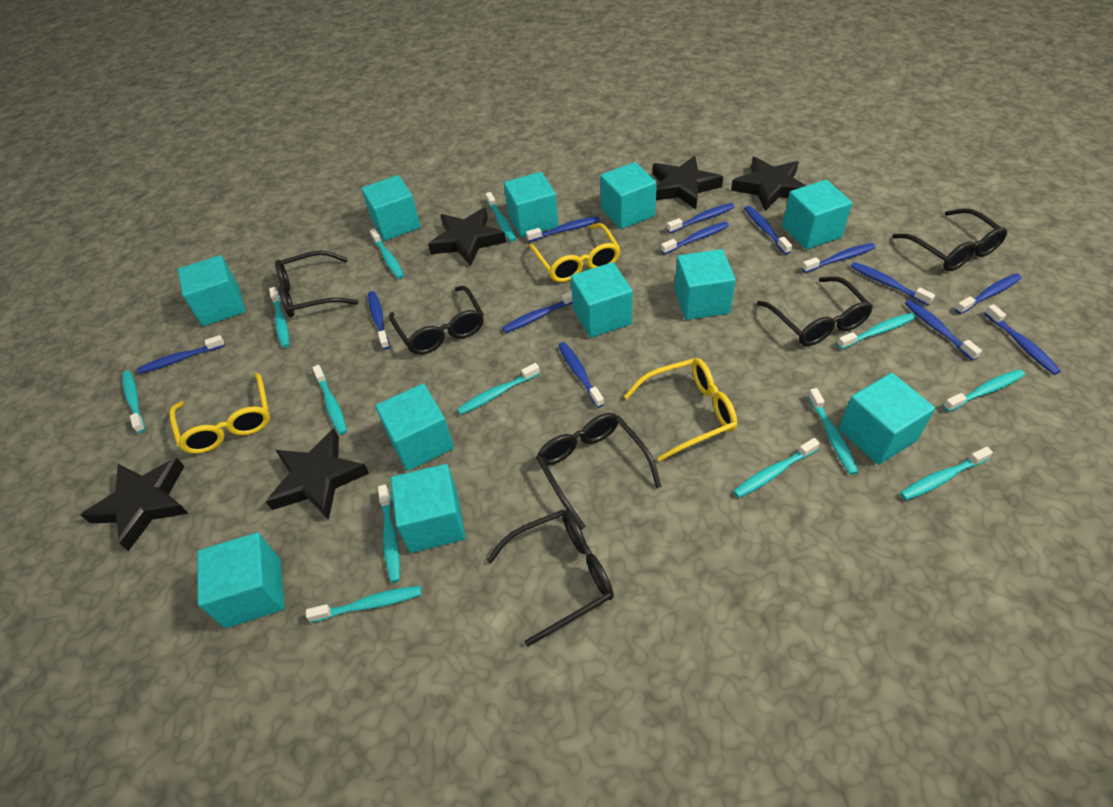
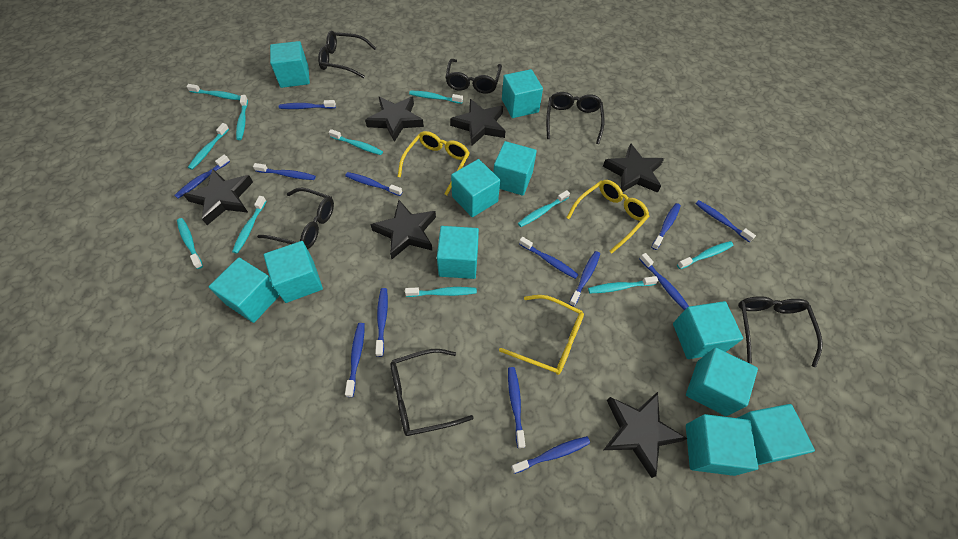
black star: [81,458,189,551] [266,429,369,520] [428,208,506,266] [653,156,723,209] [731,157,806,211] = 5 -> [183,169,253,225] [365,97,424,142] [370,200,436,259] [450,99,505,146] [603,143,664,193] [604,392,688,478] = 6
turquoise toothbrush: [122,371,145,433] [269,287,289,348] [306,586,422,623] [312,365,347,435] [370,228,404,279] [378,485,400,583] [457,363,540,415] [486,192,516,242] [733,438,820,498] [808,388,858,475] [837,313,916,349] [900,447,993,500] [943,369,1025,412] = 13 -> [177,218,203,269] [186,84,241,100] [188,123,229,170] [232,196,266,254] [236,95,248,140] [329,129,383,155] [405,287,477,297] [409,91,463,104] [518,190,570,227] [588,276,658,293] [677,241,733,269] = 11

